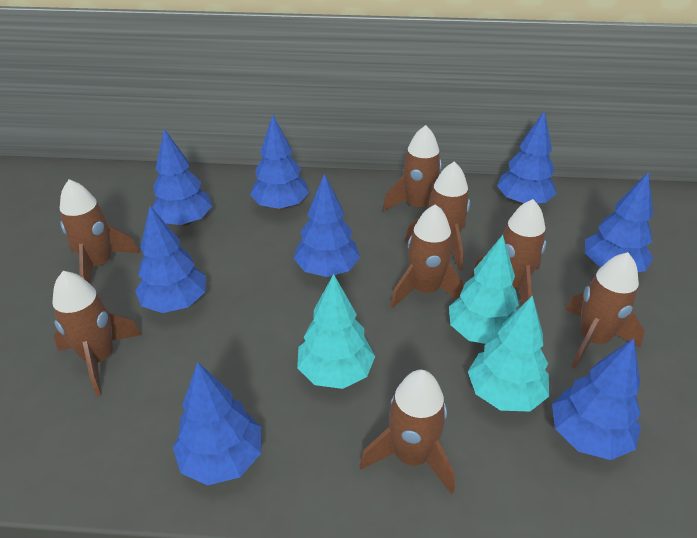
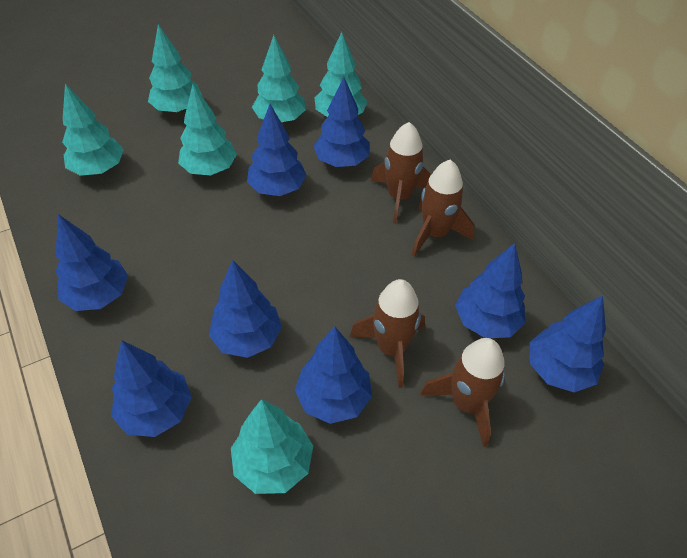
brown rocket: [52,271,142,396] [60,179,140,284] [360,370,455,495] [383,125,442,211] [391,204,464,308] [405,161,470,271] [471,199,546,304] [565,252,645,368] = 8 -> [350,279,425,388] [371,122,431,224] [412,160,475,257] [420,338,505,447] = 4
turquoise tree: [297,274,375,389] [449,235,519,344] [468,295,549,412] = 3 -> [62,83,124,176] [148,24,202,114] [178,85,237,175] [231,399,313,494] [252,35,306,124] [315,32,368,117] = 6

